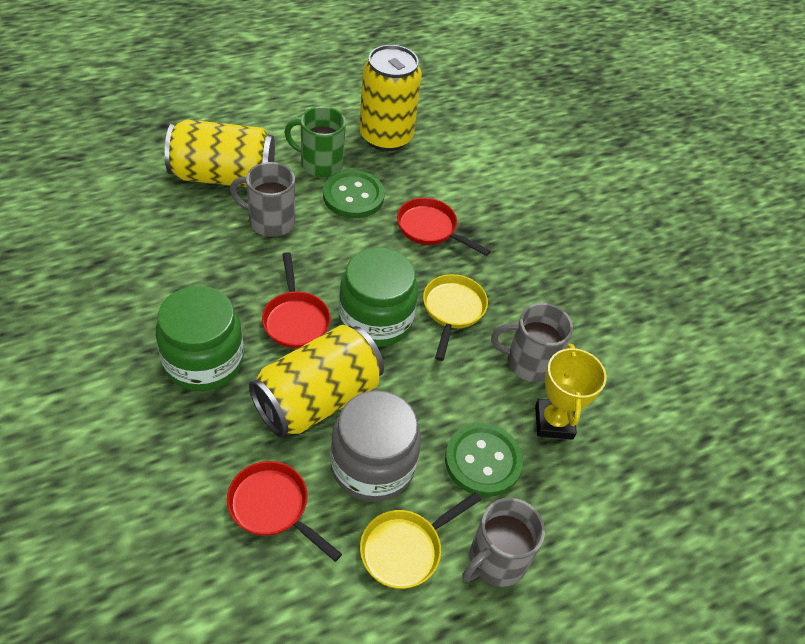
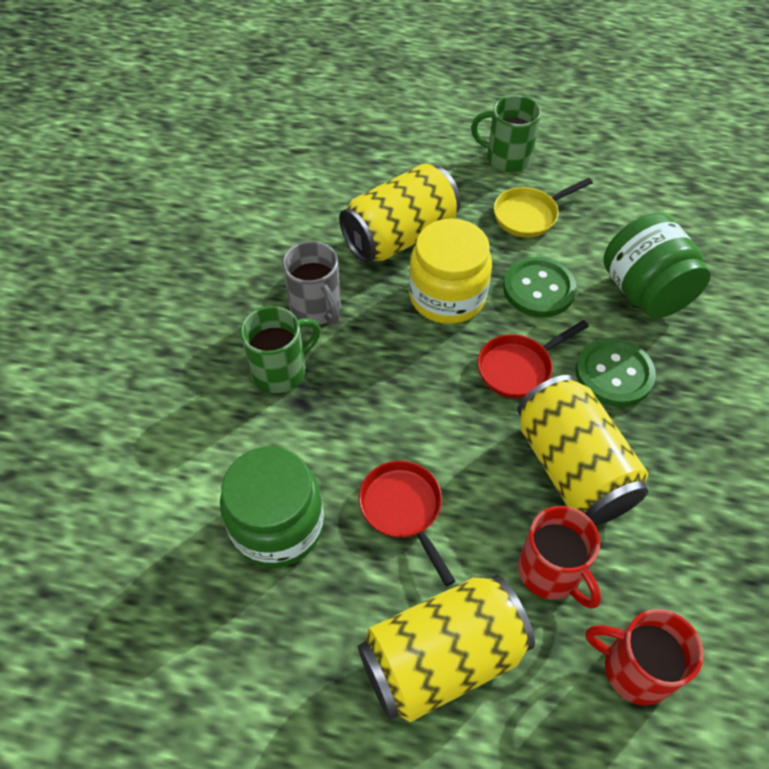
green mug: [284,106,346,177] = 1 -> [240,306,321,393] [471,95,541,172] = 2
grey jar: [330,390,421,502] = 1 -> none = 0
grey mug: [230,162,295,237] [462,498,545,587] [491,303,573,382] = 3 -> [282,241,341,325] = 1
red mug: none = 0 -> [518,506,601,609] [585,609,704,706] = 2
red pan: [227,461,342,562] [262,252,331,349] [397,198,490,256] = 3 -> [359,461,455,586] [478,320,589,399] = 2
yellow jar: none = 0 -> [409,218,492,324] = 1
yellow pan: [360,492,481,589] [423,274,488,361] = 2 -> [494,178,593,238] = 1
yellow trophy: [535,344,606,440] = 1 -> none = 0

